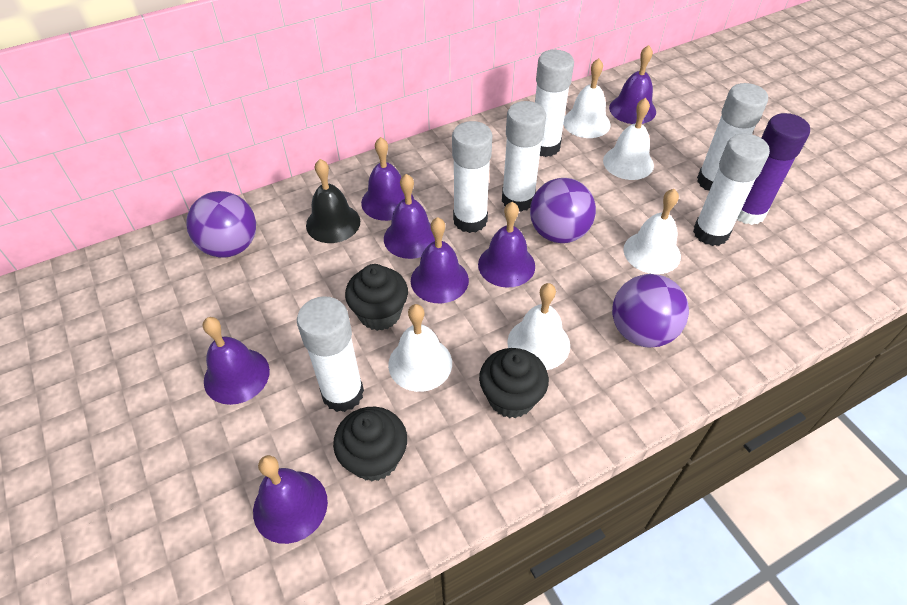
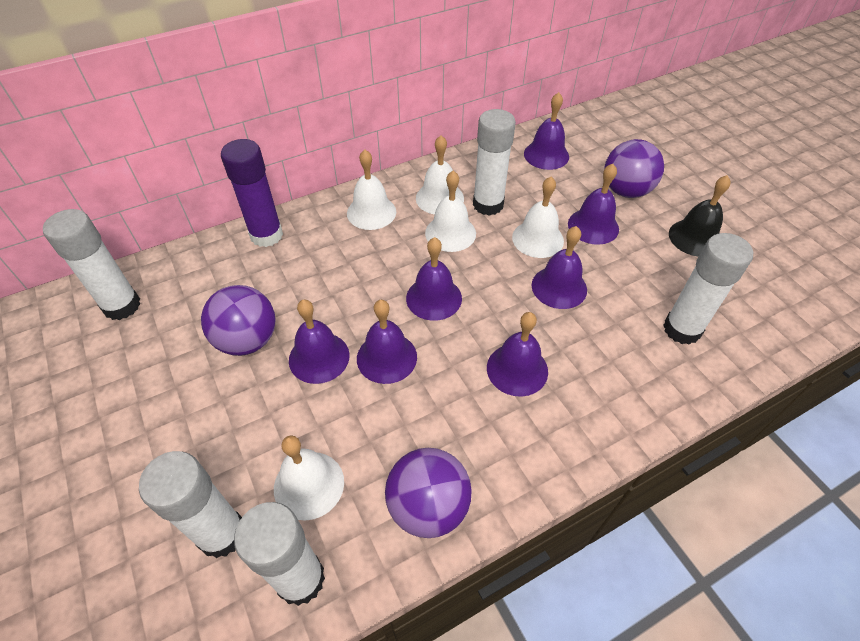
black cupcake: [333,407,407,481] [345,264,408,331] [479,348,549,418] = 3 -> none = 0
white glue stick: [297,296,364,412] [452,121,492,233] [502,101,546,212] [535,50,574,157] [693,133,770,246] [697,83,768,191] = 6 -> [43,209,141,320] [139,451,242,558] [234,502,325,606] [473,109,516,216] [663,233,753,345] = 5

